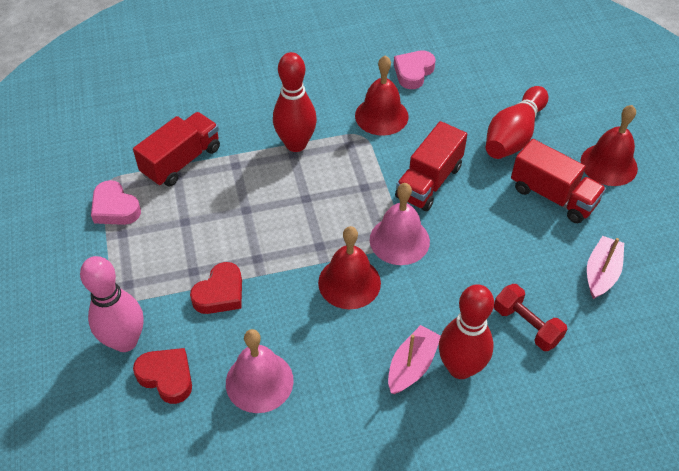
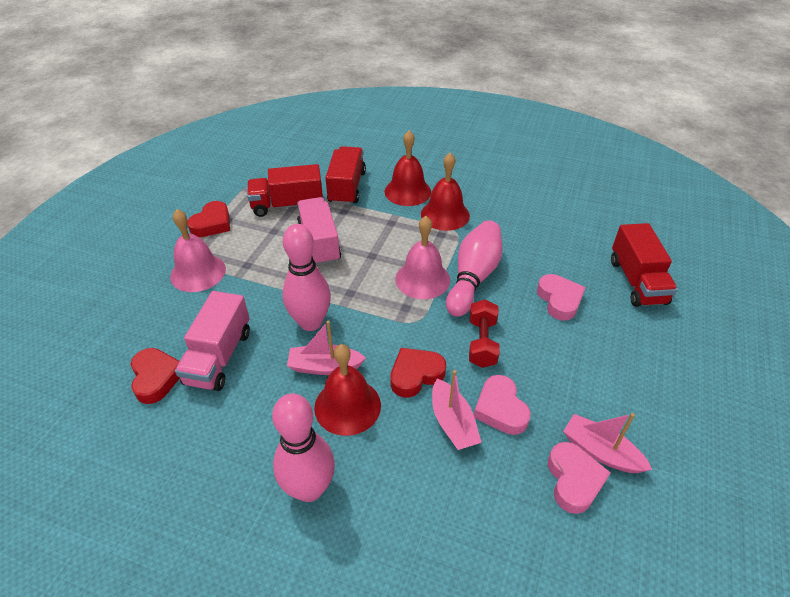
pink boat: [388,325,441,394] [587,236,624,299] = 2 -> [287,321,366,375] [432,370,482,450] [563,413,652,473] = 3
pink bowling pin: [80,256,143,352] = 1 -> [272,394,335,502] [282,224,331,331] [446,220,502,317] = 3
pink heart: [91,180,141,225] [394,51,436,89] = 2 -> [474,375,531,435] [537,274,586,321] [548,442,611,514] = 3
pink truck: none = 0 -> [175,291,250,391] [297,197,341,266] = 2
red bowling pin: [273,52,317,152] [439,284,494,379] [486,86,548,159] = 3 -> none = 0
red heart: [133,348,192,404] [190,262,242,314] = 2 -> [131,348,180,404] [187,201,230,237] [391,348,446,398] = 3

